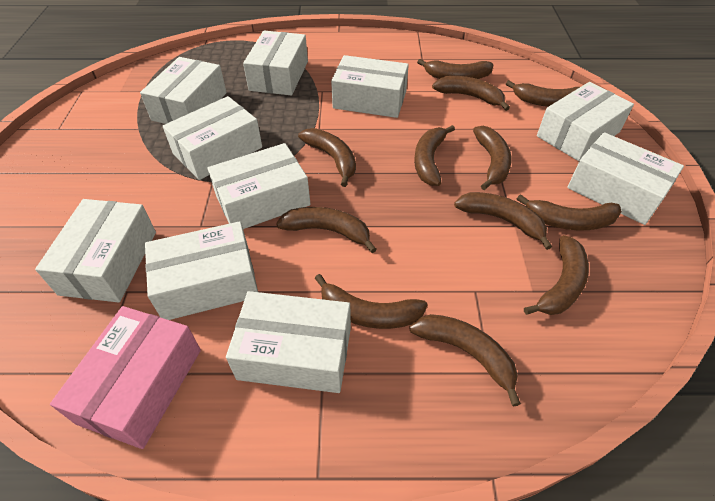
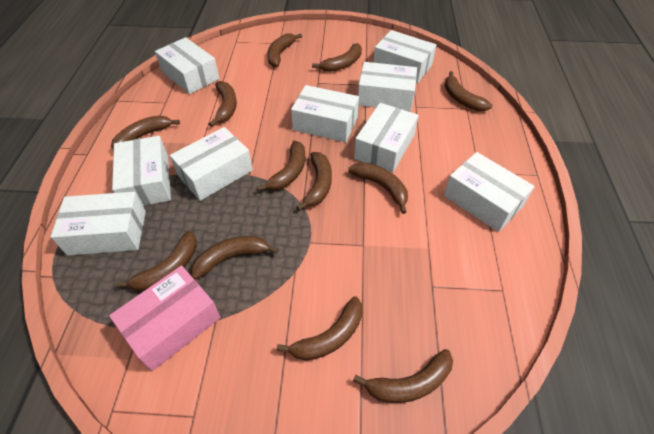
white box: [35,199,156,302] [140,57,227,124] [145,221,258,320] [162,96,262,180] [207,143,311,229] [226,291,351,393] [243,31,308,95] [331,55,409,118] [537,82,634,161] [567,132,684,225] = 10 -> [50,192,146,256] [112,136,171,206] [155,37,220,94] [170,127,253,201] [291,85,359,142] [354,103,419,173] [358,62,417,112] [373,30,436,83] [444,152,535,232] = 9

